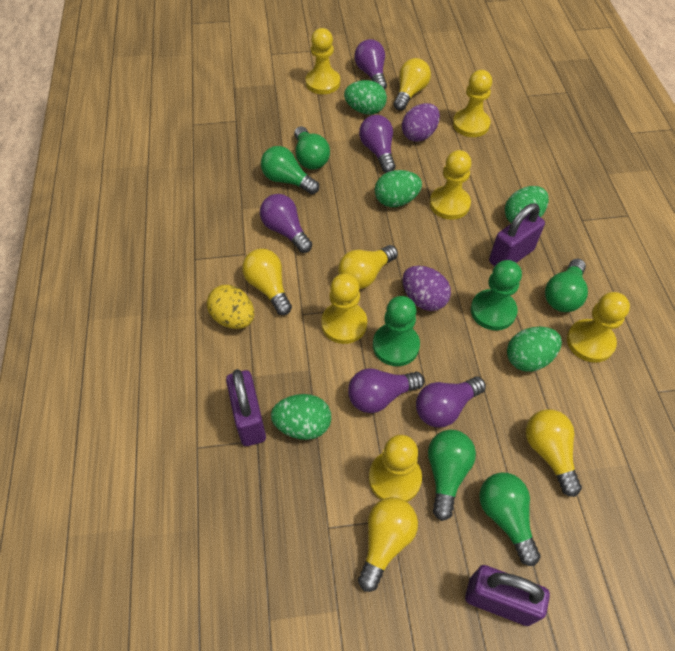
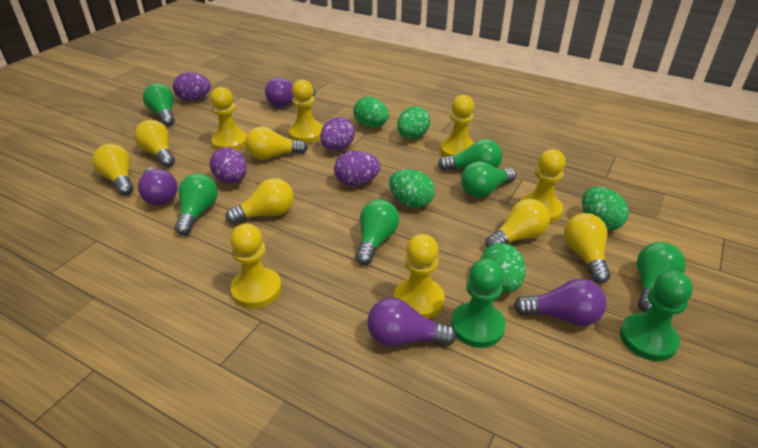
green light bulb: [261,146,319,194] [294,126,330,170] [428,430,476,521] [479,473,540,566] [545,259,588,312] = 5 -> [143,83,175,126] [175,174,218,235] [356,199,399,265] [438,139,502,171] [461,161,516,197] [637,242,686,313] = 6
purple egg: [402,103,440,142] [402,266,451,311] = 2 -> [173,72,211,101] [210,147,247,184] [320,117,355,151] [334,151,380,186] = 4
purple light bulb: [260,194,312,253] [348,368,425,413] [355,39,387,90] [359,115,396,173] [416,377,486,428] = 5 -> [138,168,178,205] [265,78,316,107] [367,297,457,347] [514,279,606,326] = 4
purple padlock: [226,369,266,446] [465,565,550,626] [489,204,545,267] = 3 -> none = 0
yellow egg: [207,285,254,329] = 1 -> none = 0
yellow light bulb: [242,249,292,315] [338,245,398,289] [358,497,418,592] [394,58,431,111] [526,409,582,497] = 5 -> [92,144,134,196] [134,120,175,167] [225,178,294,224] [245,127,308,160] [486,199,550,248] [564,213,611,283] = 6

